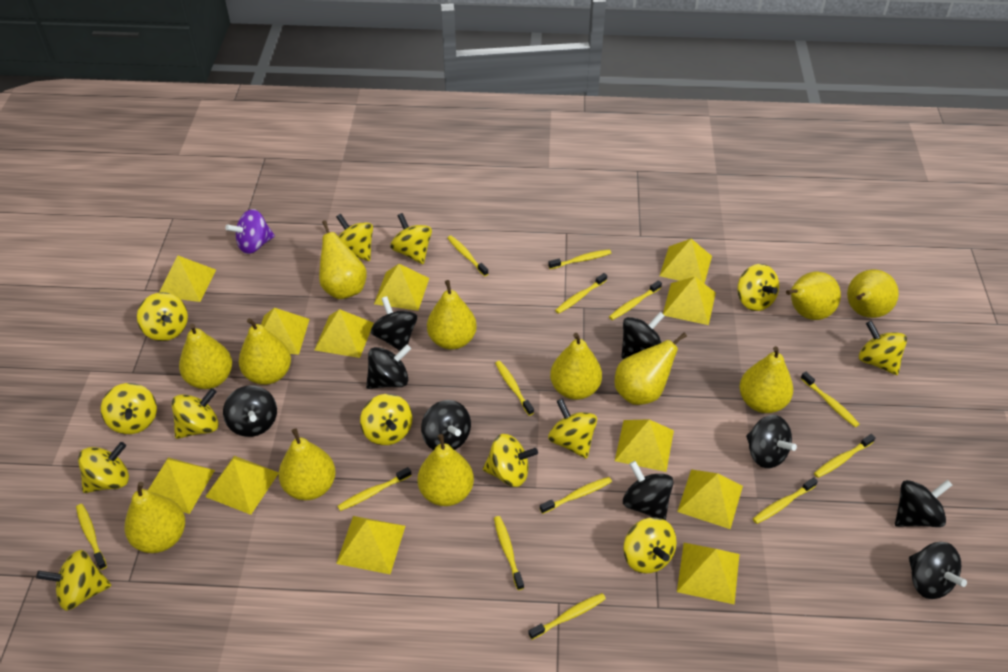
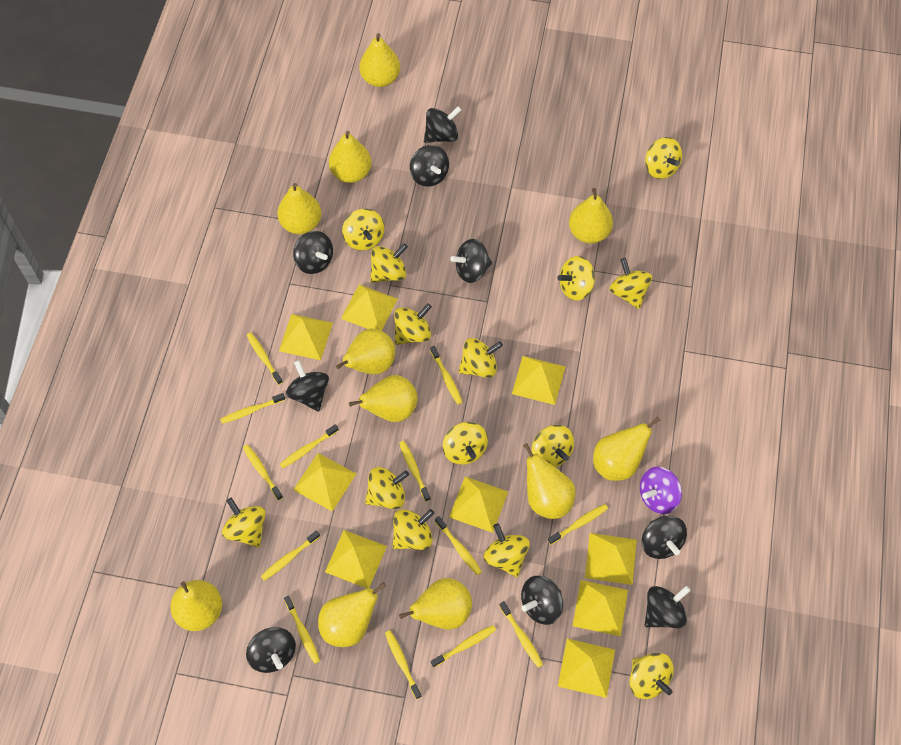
yellow pear: [124,482,185,553] [179,324,232,389] [239,318,291,385] [279,428,336,500] [319,220,367,299] [418,434,474,506] [427,280,477,350] [550,333,602,400] [615,333,687,405] [739,346,793,413] [786,272,841,320] [847,269,899,318] = 12 -> [170,580,222,631] [277,183,321,234] [318,582,386,647] [329,131,372,183] [336,329,395,375] [349,375,418,422] [359,33,400,87] [399,578,472,630] [523,443,576,519] [569,188,613,243] [593,417,660,481] = 11
yellow pyramid: [148,458,215,514] [159,256,216,302] [205,456,279,515] [261,308,309,355] [314,309,374,358] [336,516,405,574] [374,264,429,311] [615,419,674,472] [660,239,712,283] [663,277,716,325] [677,469,743,529] [677,543,740,605] = 12 -> [279,314,333,360] [293,453,356,511] [325,530,387,588] [341,284,398,331] [449,477,508,533] [512,356,566,405] [558,639,615,698] [573,580,628,636] [585,533,637,585] = 9
yellow spinning top: [36,550,111,611] [78,442,129,493] [101,383,157,434] [137,292,188,341] [172,388,219,439] [336,214,373,261] [360,394,412,445] [390,213,432,264] [483,434,538,487] [548,398,597,459] [623,517,677,573] [737,264,779,311] [859,321,907,375] = 13 -> [222,498,266,548] [342,209,385,250] [365,467,409,509] [370,243,408,283] [393,509,434,550] [394,303,432,345] [442,422,488,465] [458,338,503,378] [483,523,530,577] [531,425,574,467] [557,256,596,301] [609,258,652,309] [629,653,674,699] [645,137,682,179] = 14

